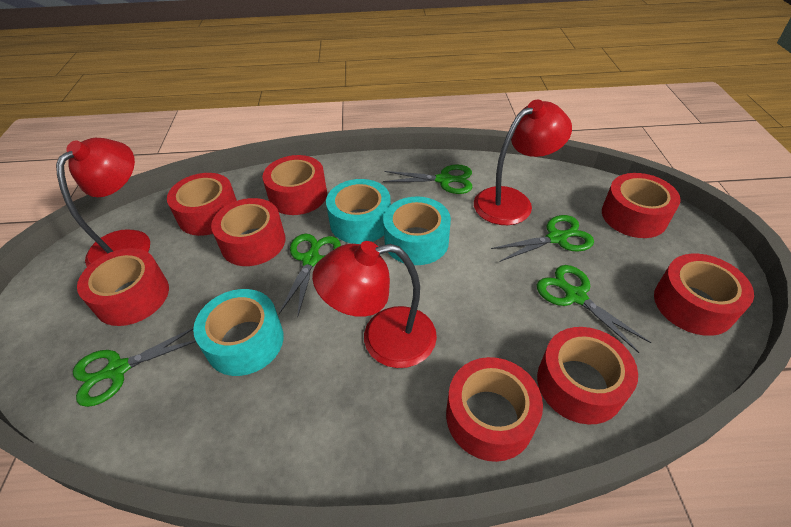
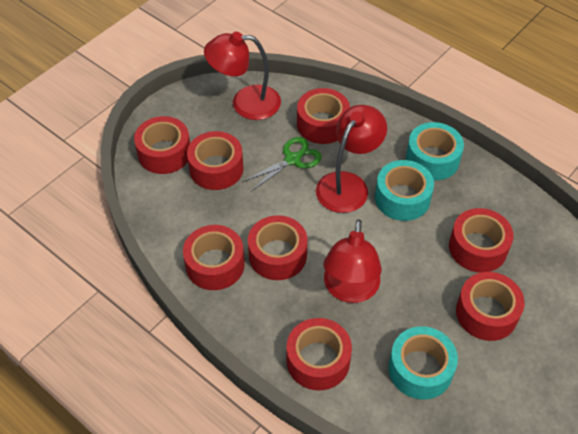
green scissors: [73,327,196,407] [279,234,341,317] [383,164,472,194] [491,215,594,262] [537,265,651,353] = 5 -> [242,137,322,191] = 1

